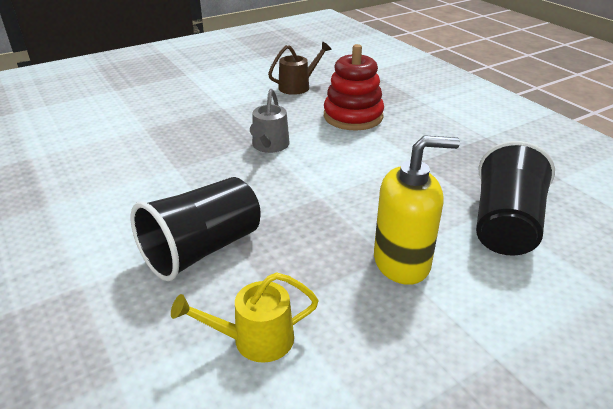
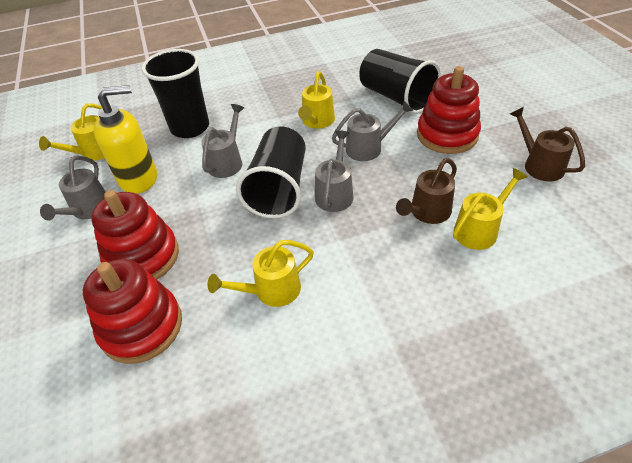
black cup: [131,177,261,281] [476,141,555,256] = 2 -> [141,49,209,138] [236,126,306,219] [359,49,441,114] = 3
brown watering can: [268,42,332,95] = 1 -> [396,158,457,224] [510,107,585,182] = 2
grey watering can: [250,89,290,153] = 1 -> [40,156,106,220] [202,104,244,178] [315,130,353,212] [332,101,413,161] = 4
red stacking toy: [324,44,384,130] = 1 -> [83,259,182,364] [91,190,179,280] [417,66,481,154] = 3
yellow watering can: [171,272,319,363] = 1 -> [39,103,105,161] [207,240,314,307] [298,71,335,129] [453,168,527,250] = 4

